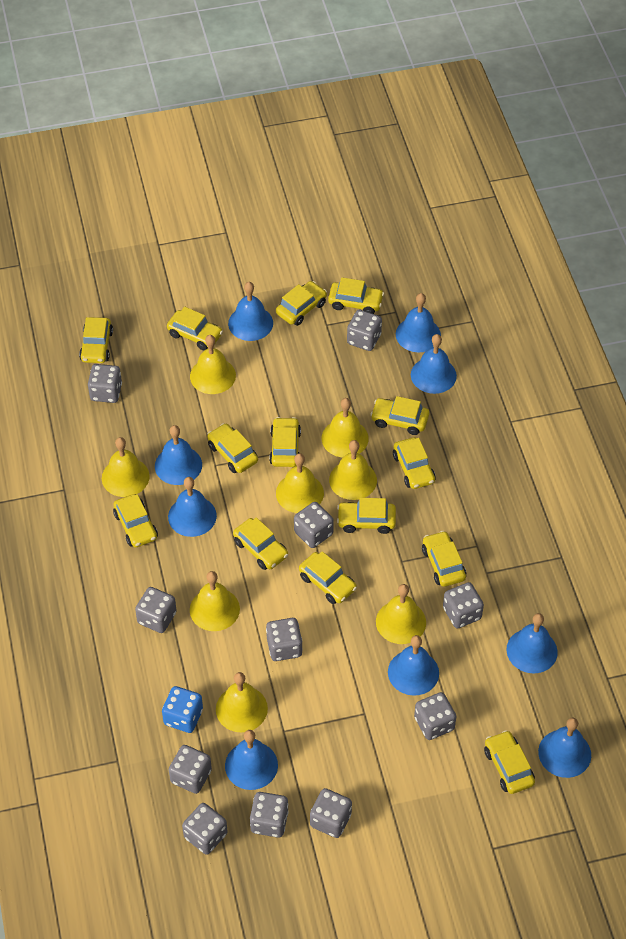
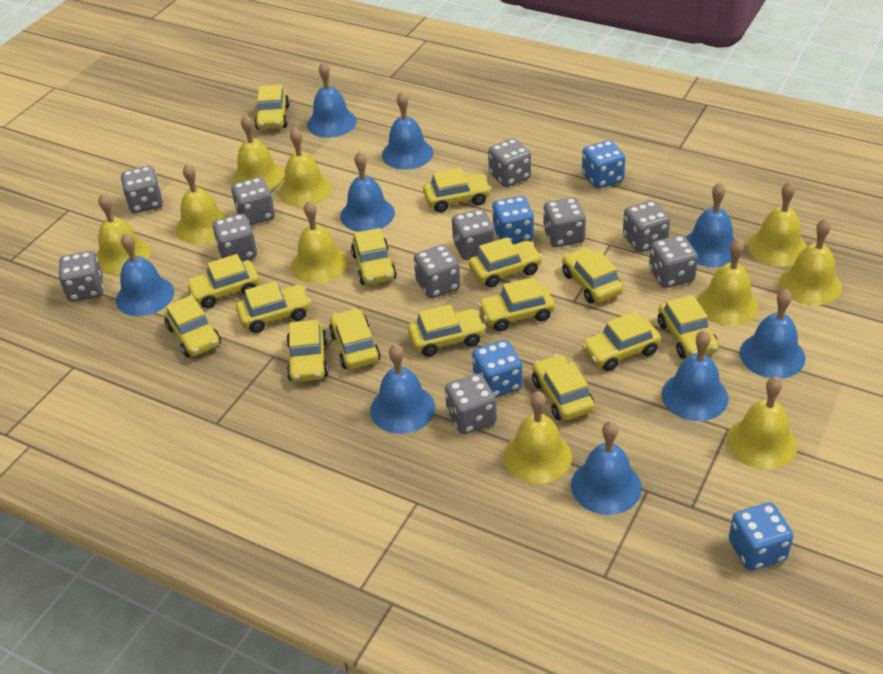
blue dice: [162,686,203,733] = 1 -> [472,340,522,397] [492,196,534,244] [582,140,625,189] [729,502,794,571] = 4
yellow bell: [102,437,150,497] [190,335,236,394] [190,571,240,631] [216,672,268,733] [276,453,324,513] [322,398,369,458] [329,440,377,500] [376,584,426,644] = 8 -> [96,194,151,275] [176,164,228,244] [232,115,284,190] [279,128,332,207] [291,201,348,284] [504,391,572,484] [697,238,759,326] [727,376,797,470] [748,182,807,267] [780,218,842,305] = 10
yellow car: [79,317,113,363] [113,494,158,547] [167,307,223,350] [207,423,258,473] [233,517,288,570] [269,417,301,467] [276,281,327,326] [299,551,357,604] [328,277,384,314] [337,498,396,534] [371,396,429,435] [393,437,436,489] [422,531,466,587] [484,730,535,794] = 14 -> [164,295,221,358] [185,254,260,308] [236,281,311,333] [254,85,290,130] [287,320,329,382] [329,308,381,369] [351,228,397,285] [408,305,486,357] [423,168,491,212] [469,237,542,288] [478,277,555,331] [532,354,595,421] [562,247,623,304] [581,311,661,371] [658,295,719,359] = 15

